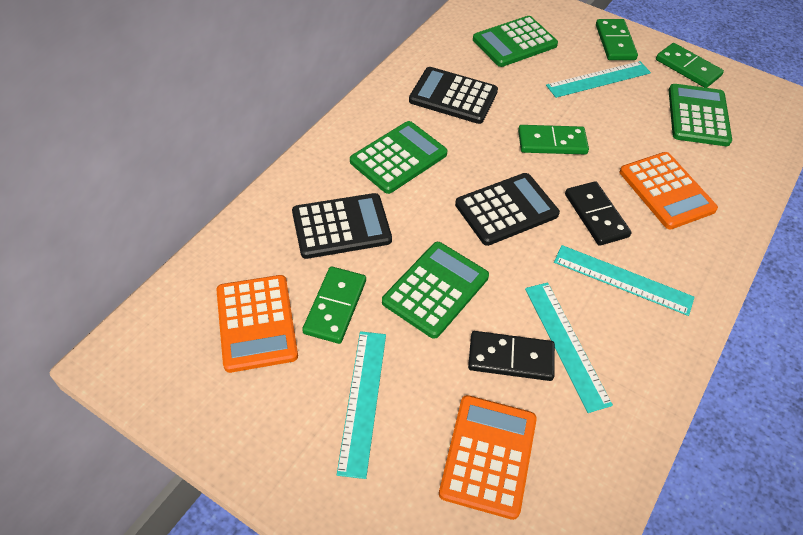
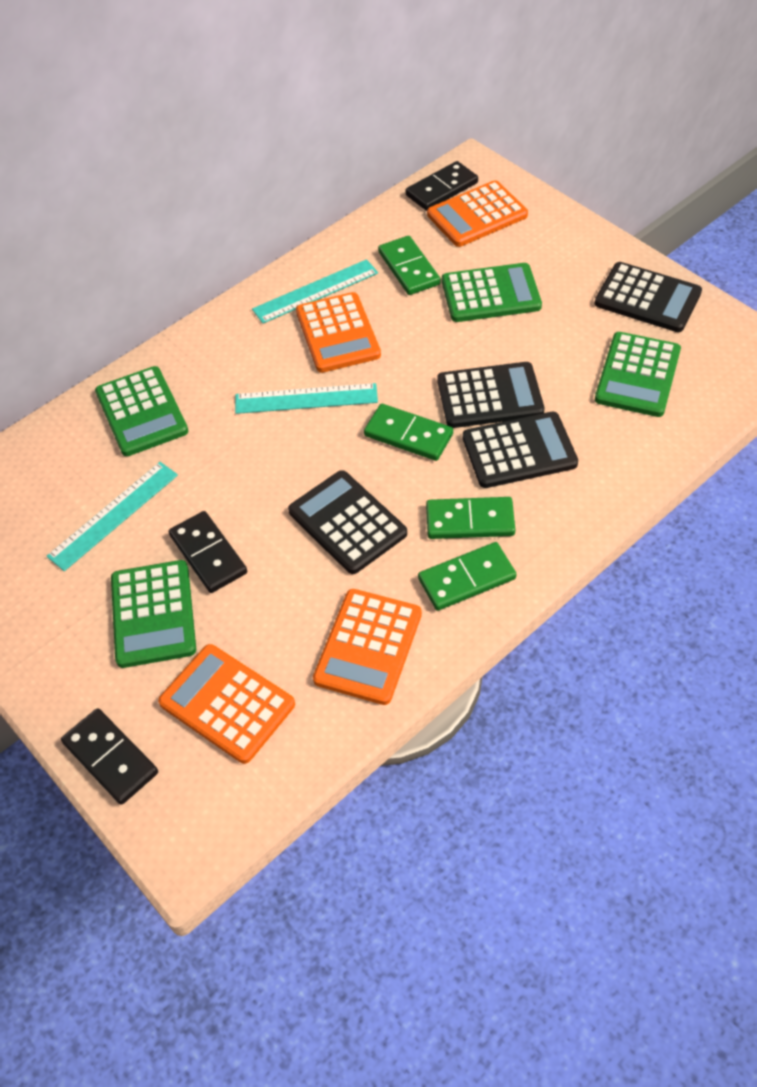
black calculator: [292,193,392,259] [409,67,498,124] [455,173,560,246] = 3 -> [288,470,407,574] [437,362,544,428] [463,412,578,488] [595,262,702,332] = 4
black domino: [468,331,555,381] [565,181,631,246] = 2 -> [61,708,158,805] [169,511,247,593] [406,161,478,211] = 3
orange calculator: [216,275,298,373] [439,395,537,520] [620,152,718,229] = 3 -> [158,644,295,764] [296,292,381,373] [313,589,422,705] [427,180,528,247] = 4
turquoise ruler: [337,331,386,479] [525,282,613,413] [546,61,651,98] [554,245,695,316] = 4 -> [46,462,178,571] [235,383,378,414] [252,259,378,324] = 3

